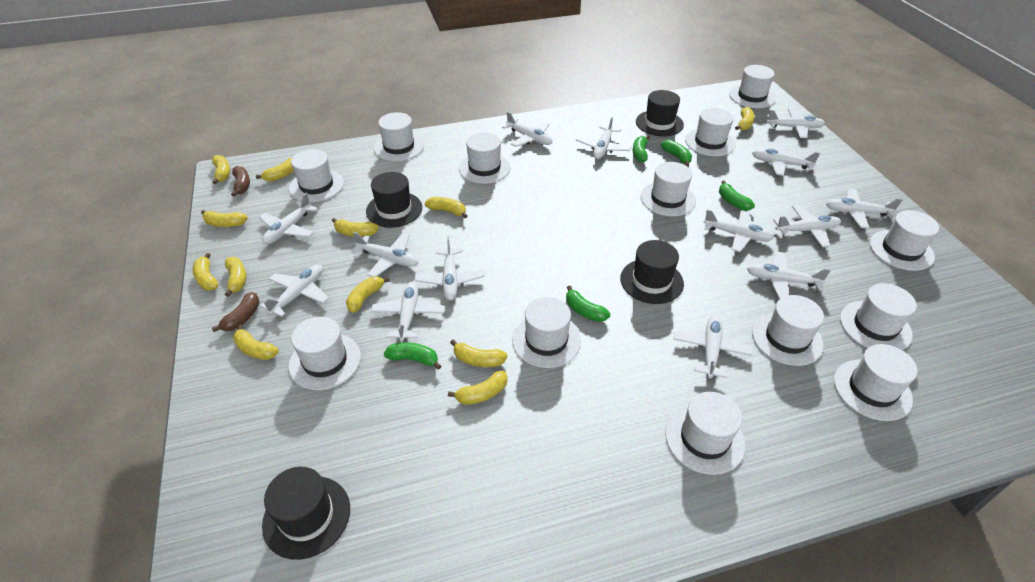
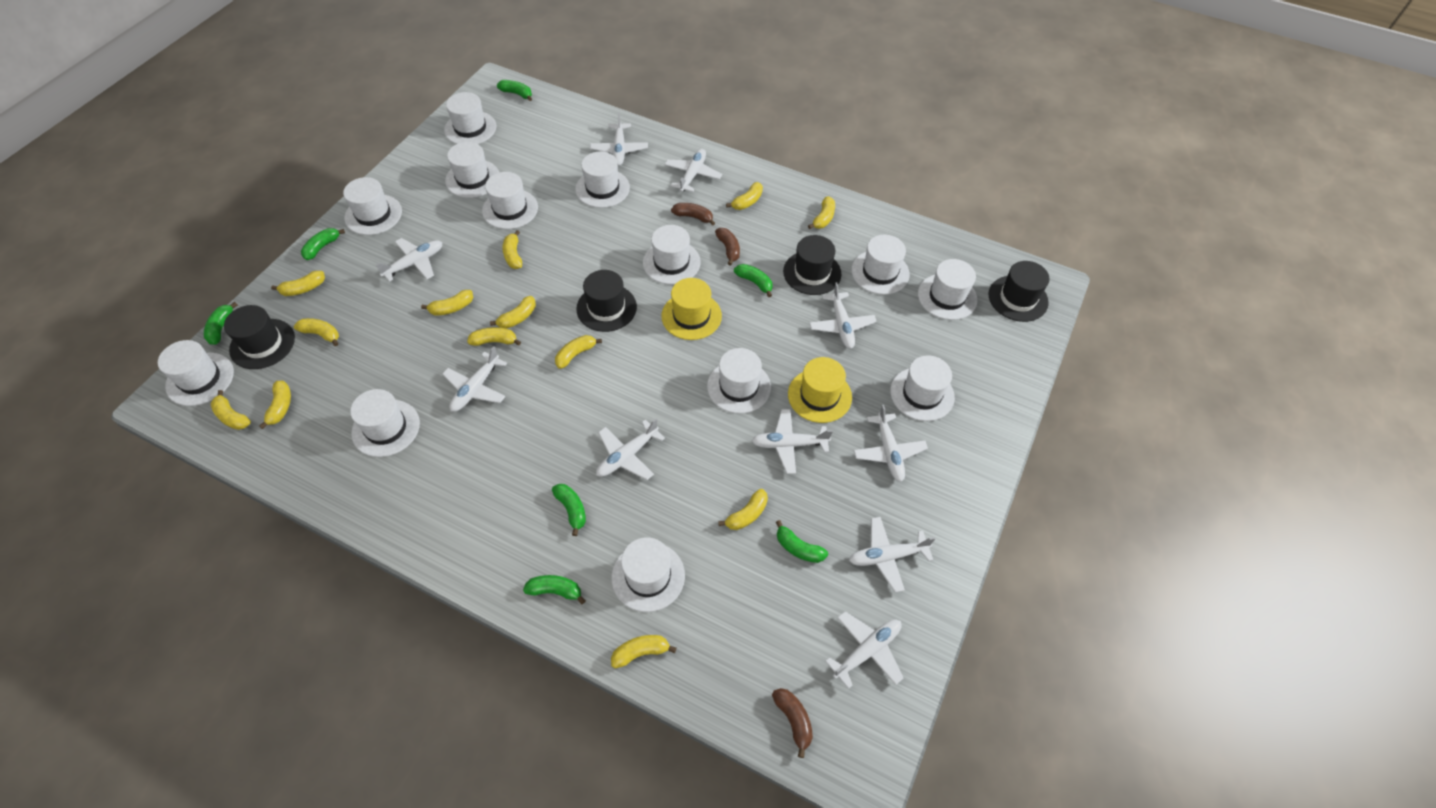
brown banana: [212,292,260,332] [231,166,250,196] = 2 -> [671,203,715,226] [715,228,740,266] [772,688,813,758] = 3
green banana: [384,343,441,370] [566,285,610,322] [633,136,650,162] [661,140,692,166] [719,181,755,211] = 5 -> [204,302,238,345] [301,228,345,260] [497,80,532,101] [523,575,586,604] [552,484,586,536] [734,264,772,297] [776,520,828,563] = 7
white plane: [259,193,318,244] [260,264,329,317] [351,232,418,277] [371,281,445,342] [415,237,485,301] [502,111,553,147] [576,116,631,159] [673,314,753,378] [703,209,775,252] [747,252,831,299] [752,143,820,176] [766,109,825,138] [773,205,841,247] [826,188,902,229] = 14 -> [376,238,442,282] [442,346,507,412] [590,113,648,166] [596,418,665,480] [664,149,722,192] [752,409,833,474] [809,283,877,349] [825,611,904,689] [849,517,935,592] [854,405,928,482] = 10
yellow banana: [193,253,218,290] [201,210,248,227] [212,155,230,184] [225,257,246,297] [233,325,279,360] [256,158,294,182] [332,218,379,237] [346,276,390,313] [425,197,467,218] [448,371,508,405] [450,340,508,367] [735,107,755,131] = 12 -> [211,390,251,430] [259,381,291,429] [271,271,325,296] [294,318,339,346] [421,290,473,316] [467,327,521,346] [490,296,536,329] [502,230,522,269] [555,335,602,369] [611,635,677,668] [718,489,768,530] [726,182,763,210] [808,197,835,229] = 13
yellow hat: none = 0 -> [661,278,722,340] [788,357,852,423] = 2

